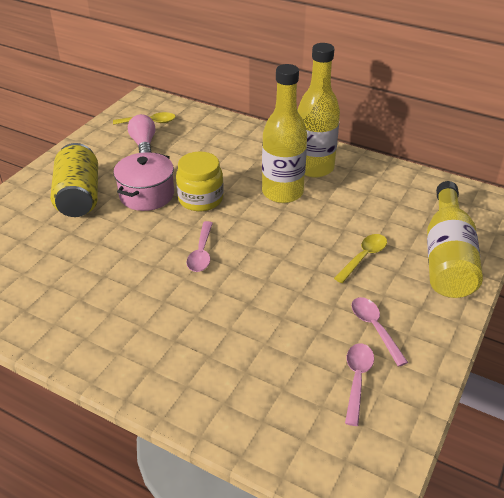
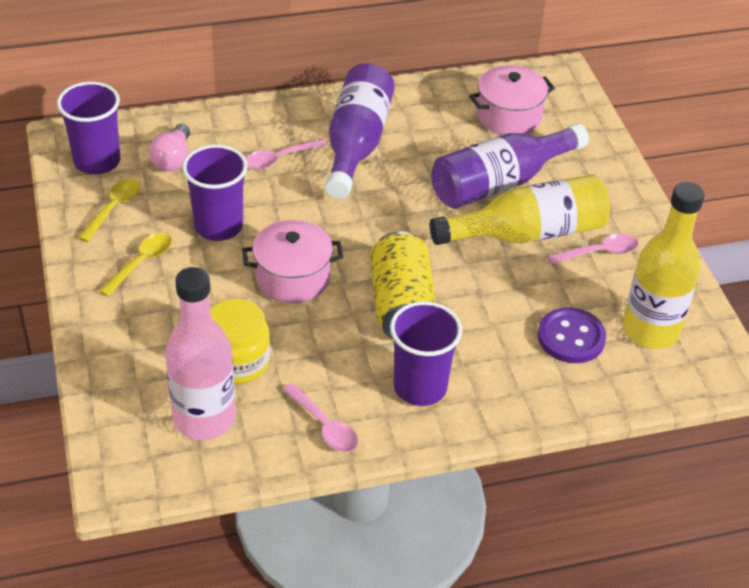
pink bottle: none = 0 -> [165,267,236,440] = 1
pink pot: [113,152,174,211] = 1 -> [242,220,343,303] [469,65,555,135] = 2
purple bottle: none = 0 -> [325,63,395,199] [431,123,589,209] = 2
purple button: none = 0 -> [538,307,606,363] = 1
purple cup: none = 0 -> [57,82,120,174] [182,145,248,241] [390,301,462,406] = 3
yellow bottle: [262,64,307,203] [298,43,340,178] [427,181,483,298] = 3 -> [430,174,610,245] [623,182,705,349] = 2

